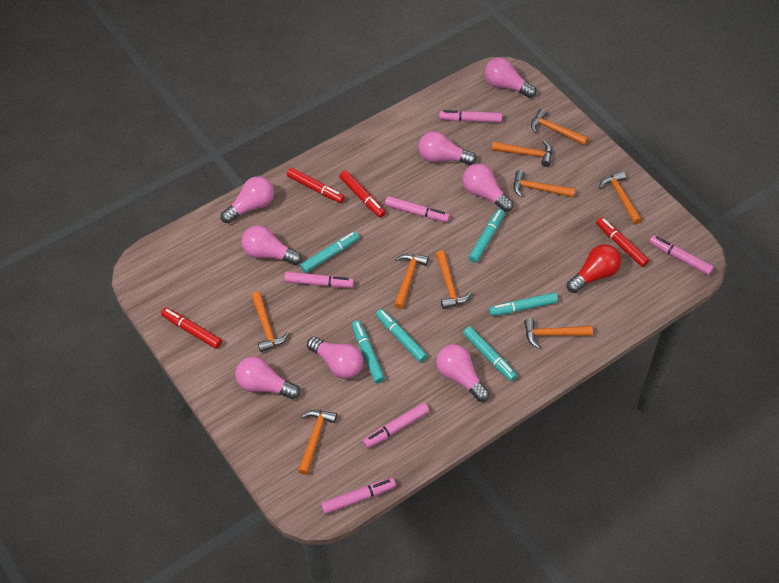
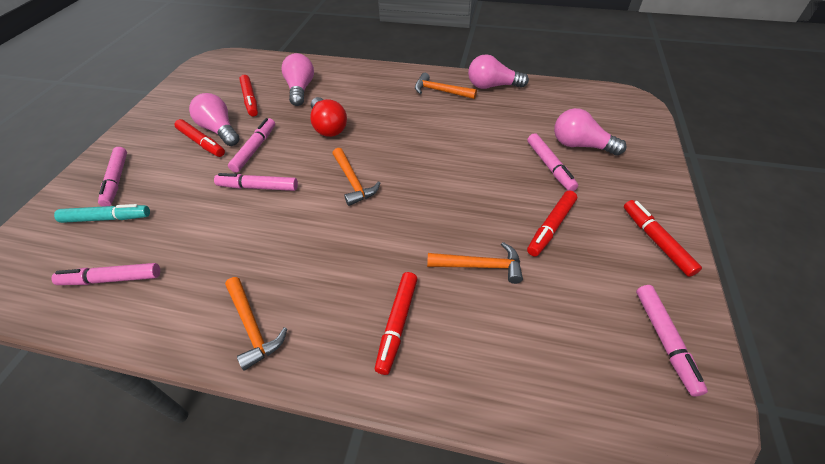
orange hammer: [251,292,289,352] [298,410,337,475] [394,253,429,309] [436,250,472,309] [492,140,552,167] [514,170,575,197] [524,318,593,349] [531,108,589,146] [599,171,642,224] = 9 -> [225,277,287,370] [333,148,380,206] [415,73,477,99] [427,242,523,284] = 4
pink light bulb: [221,176,274,224] [235,357,300,399] [242,225,302,265] [307,336,363,379] [418,131,477,165] [436,344,489,402] [463,164,513,212] [484,57,536,98] = 8 -> [189,93,240,146] [281,53,314,106] [468,54,529,89] [554,108,626,156] = 4
red marker: [161,308,222,349] [287,168,345,203] [339,170,386,218] [596,217,649,267] = 4 -> [174,119,225,157] [239,75,258,117] [375,272,417,375] [527,191,577,257] [624,200,702,277] = 5
turquoise marker: [300,231,359,273] [352,320,385,383] [376,309,428,362] [463,326,517,381] [468,209,505,263] [489,292,558,316] = 6 -> [54,204,150,223] = 1

